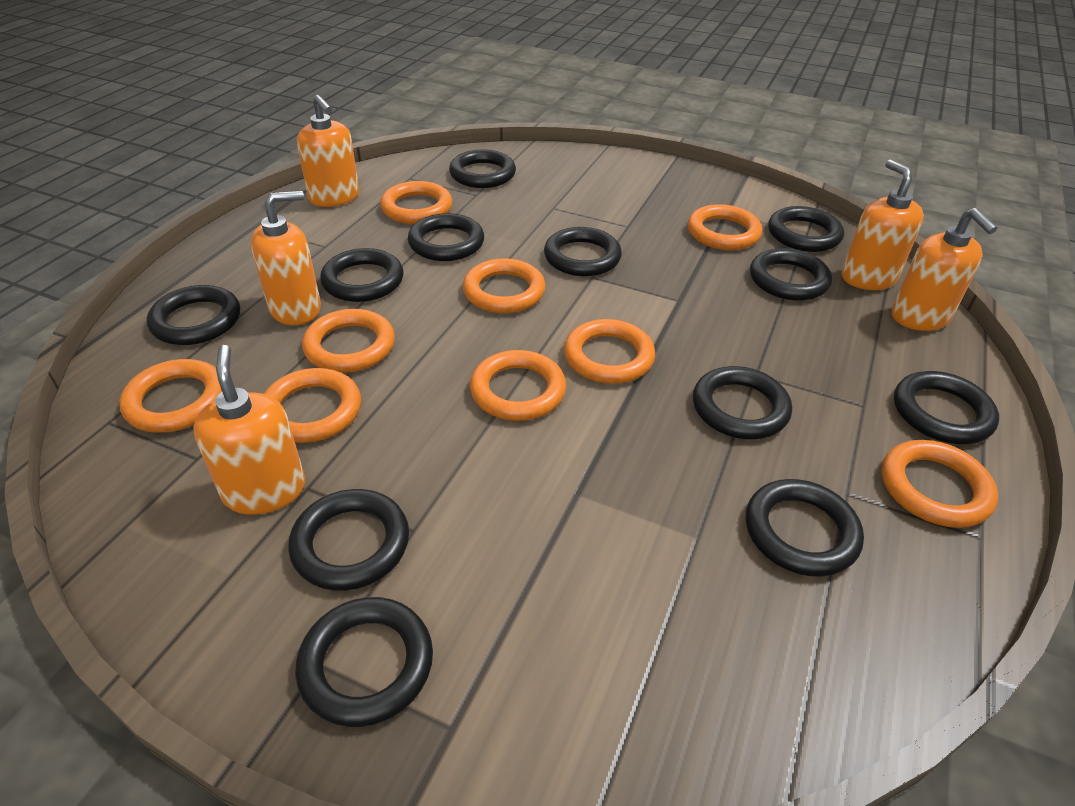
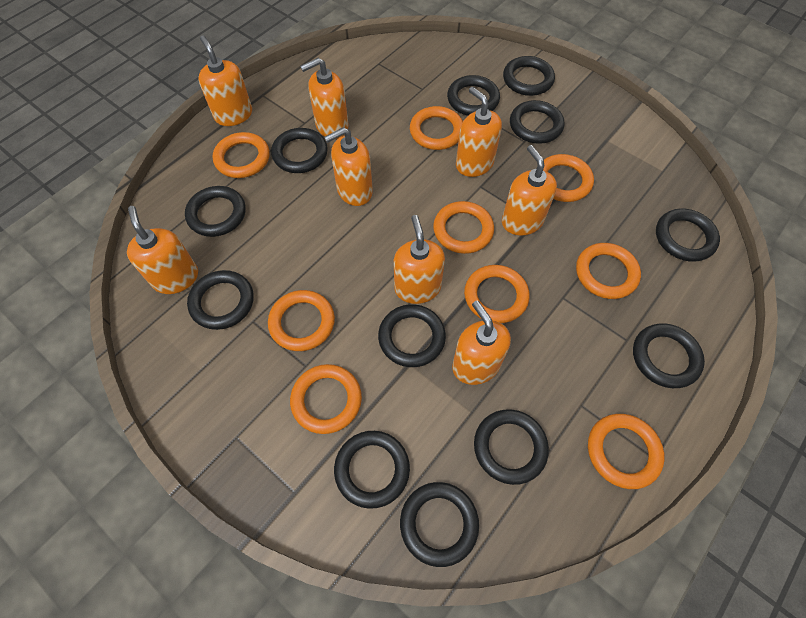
orange soap dispenser: [193,345,305,515] [251,191,321,325] [297,95,359,207] [842,160,924,290] [892,208,997,331] = 5 -> [127,206,198,294] [198,36,252,126] [300,58,349,139] [324,127,373,206] [394,215,445,304] [452,300,511,385] [456,87,502,177] [502,145,557,236] = 8

